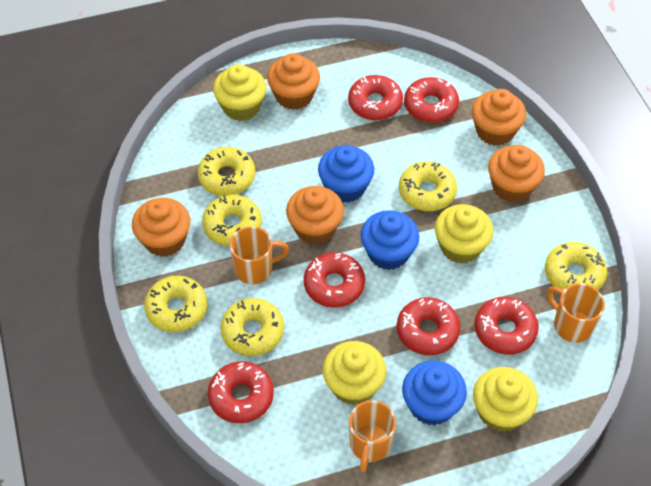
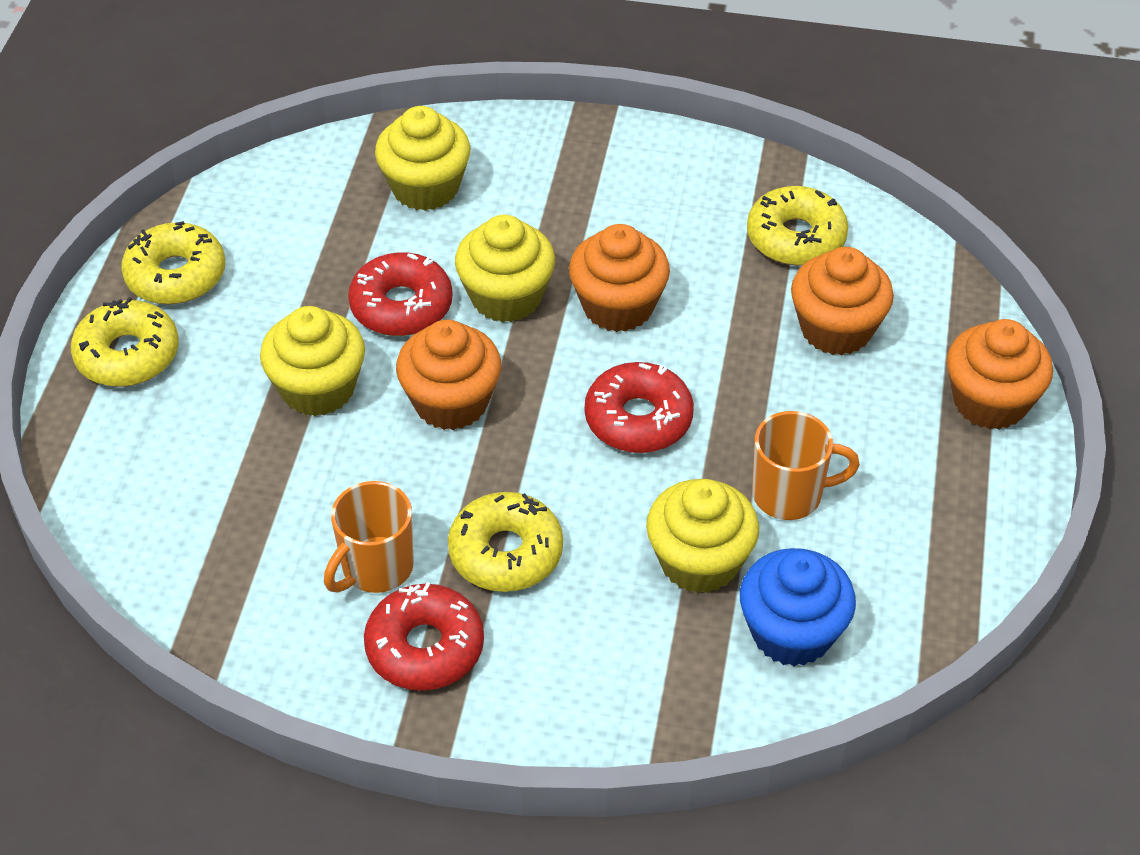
blue cupcake: [318,145,374,203] [360,210,419,270] [402,360,467,425] = 3 -> [740,548,856,666] = 1
orange cupcake: [132,198,190,257] [267,53,320,110] [286,186,344,245] [472,89,526,146] [488,145,545,202] = 5 -> [396,320,501,430] [569,224,670,332] [791,247,894,356] [947,319,1053,430] = 4
orange mug: [230,226,289,284] [349,400,396,473] [547,284,605,343] = 3 -> [324,481,414,593] [752,411,860,520] = 2
red donut: [208,361,274,423] [304,252,365,308] [348,75,403,120] [397,297,460,355] [404,77,459,123] [474,297,539,355] = 6 -> [348,252,453,336] [364,582,484,691] [585,362,694,453] = 3
yellow donut: [144,276,207,332] [198,147,255,196] [202,194,262,246] [221,298,284,356] [399,161,457,211] [545,242,607,290] = 6 -> [71,297,179,387] [121,221,225,304] [448,492,563,592] [747,186,848,266] = 4

